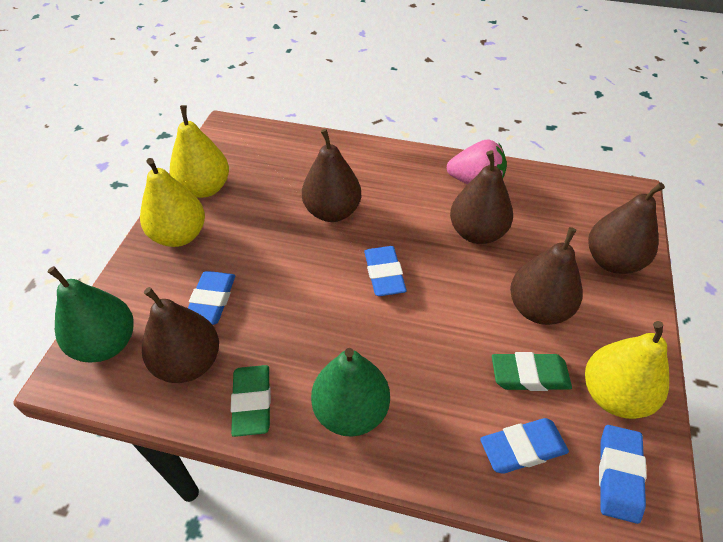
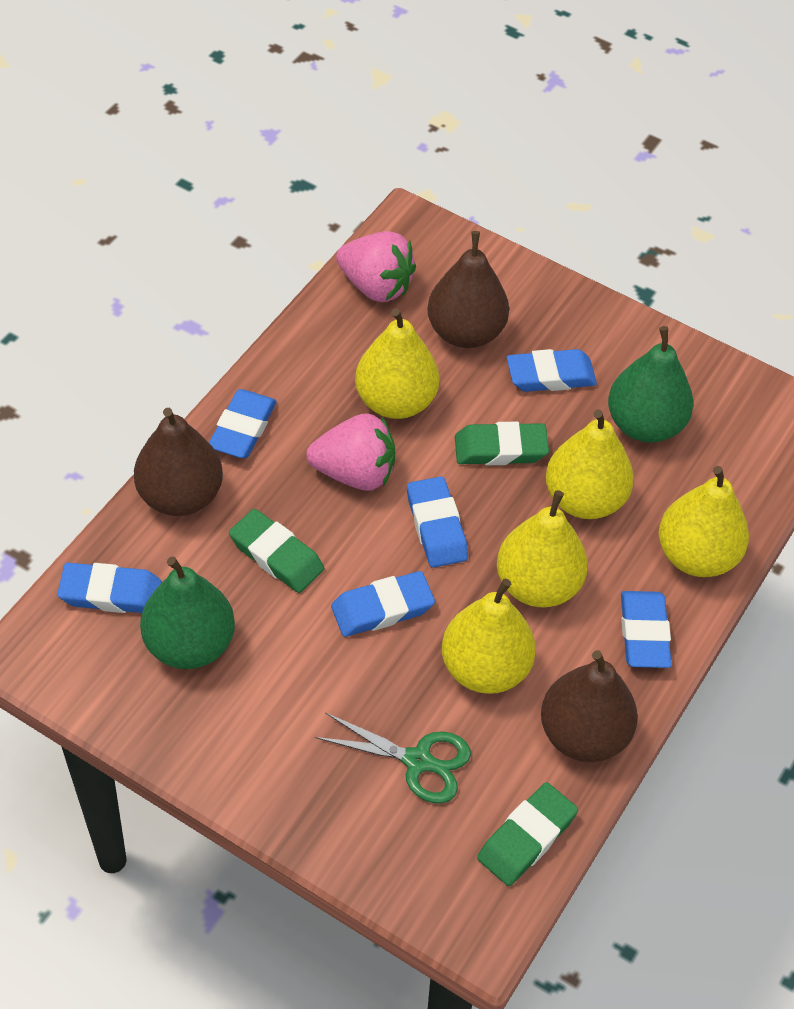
blue eraser: [188,271,235,325] [364,246,406,296] [480,418,569,474] [599,425,647,524] = 4 -> [57,563,162,613] [209,389,277,458] [331,571,435,637] [407,476,468,568] [507,349,597,392] [621,591,672,668] = 6
brown pear: [142,287,219,383] [302,129,361,222] [450,150,513,244] [510,227,582,325] [588,182,665,274] = 5 -> [134,408,223,516] [427,231,509,348] [541,650,638,762] = 3
green eraser: [231,365,271,437] [492,352,572,391] = 2 -> [229,509,324,593] [455,422,549,465] [477,782,578,886] = 3
green scissors: none = 0 -> [315,712,471,803] = 1
pink strawberry: [447,139,507,185] = 1 -> [306,413,395,491] [336,231,416,302] = 2
yellow pear: [140,158,205,247] [170,105,229,198] [585,321,669,419] = 3 -> [355,308,439,419] [442,578,536,694] [497,490,588,607] [546,409,634,519] [659,466,749,577] = 5

